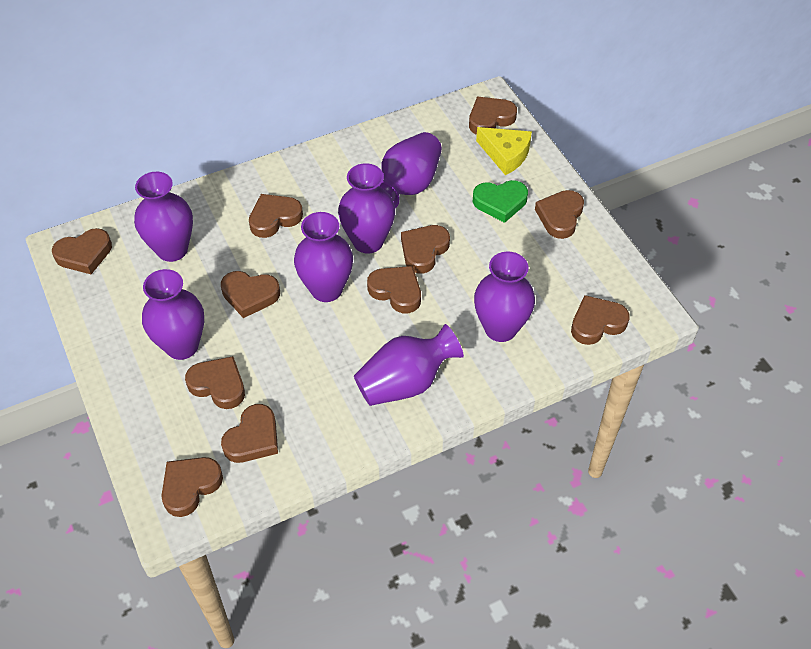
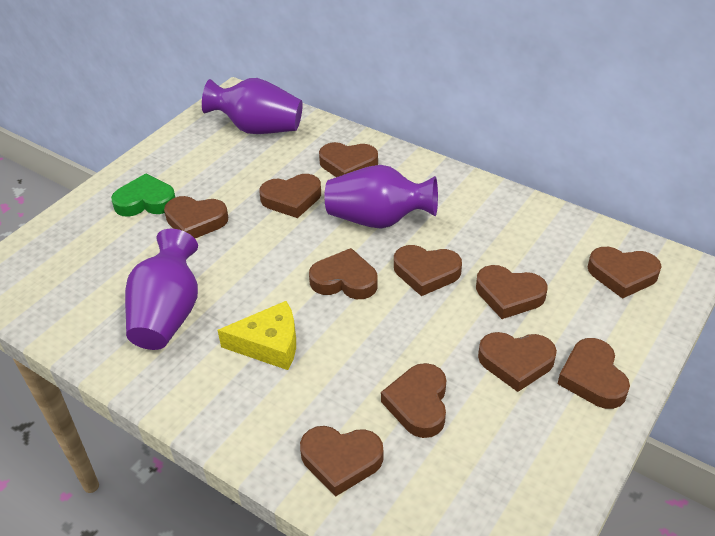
purple vase: [134,172,193,262] [142,269,204,360] [294,212,353,302] [338,163,395,253] [354,324,464,406] [379,132,442,208] [474,252,535,342] = 7 -> [125,228,198,350] [202,78,303,134] [325,165,438,229] = 3

